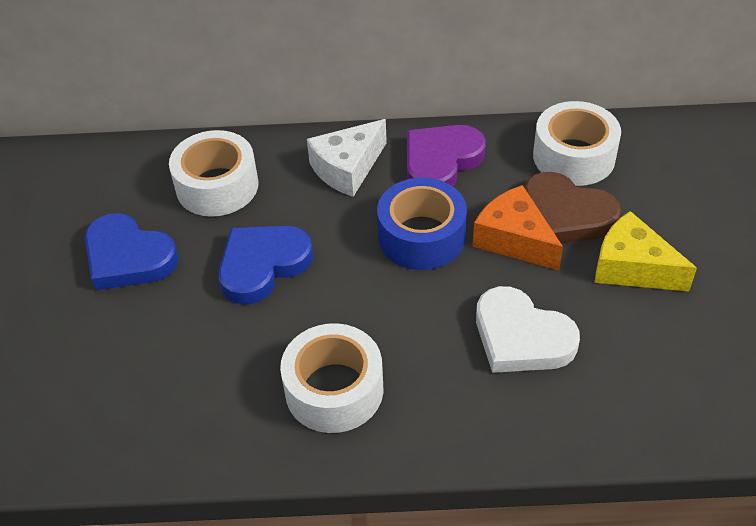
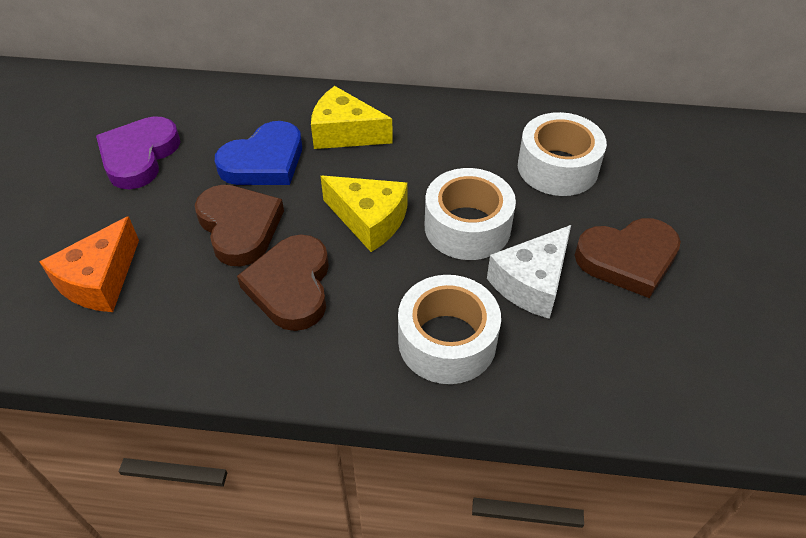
blue heart: [85,213,178,290] [218,226,313,305] = 2 -> [215,121,302,185] = 1
blue tape: [377,178,467,270] = 1 -> none = 0
brown heart: [524,172,621,243] = 1 -> [195,185,284,266] [237,235,329,331] [575,218,681,298] = 3
white heart: [476,286,580,373] = 1 -> none = 0
yellow cheese: [595,211,697,292] = 1 -> [311,86,393,149] [321,176,408,252] = 2

